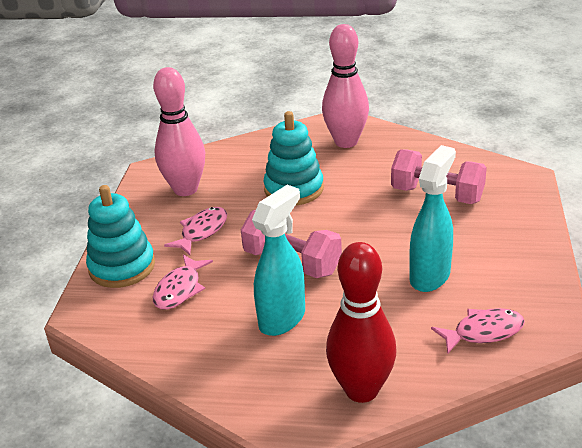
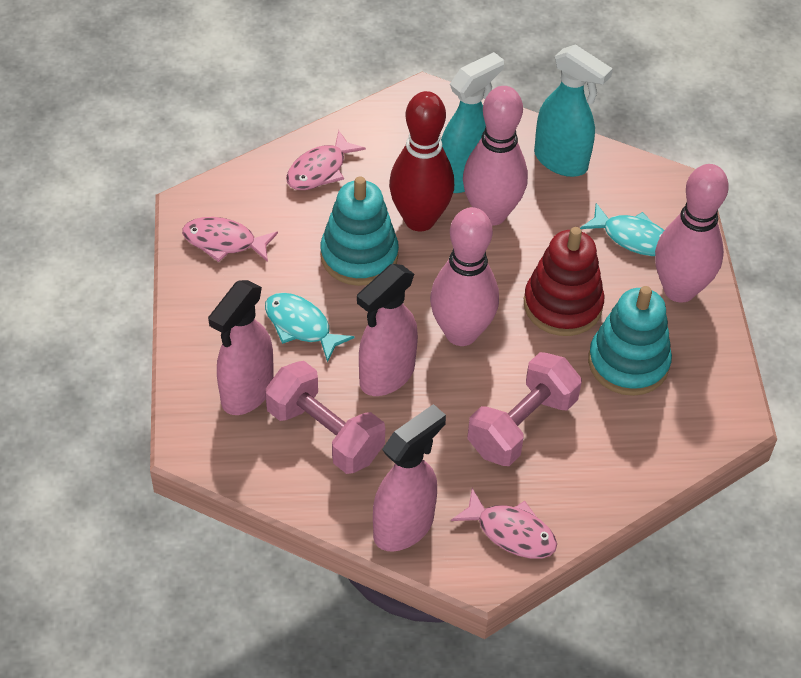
pink bowling pin: [153,67,205,196] [322,24,369,148] = 2 -> [430,207,499,346] [463,86,528,226] [655,164,729,303] = 3
pink spray bottle: none = 0 -> [208,280,274,415] [357,264,418,396] [373,404,446,552] = 3
red stacking toy: none = 0 -> [524,227,604,336] = 1
turquoise fish: none = 0 -> [265,293,354,363] [580,203,664,256] = 2

